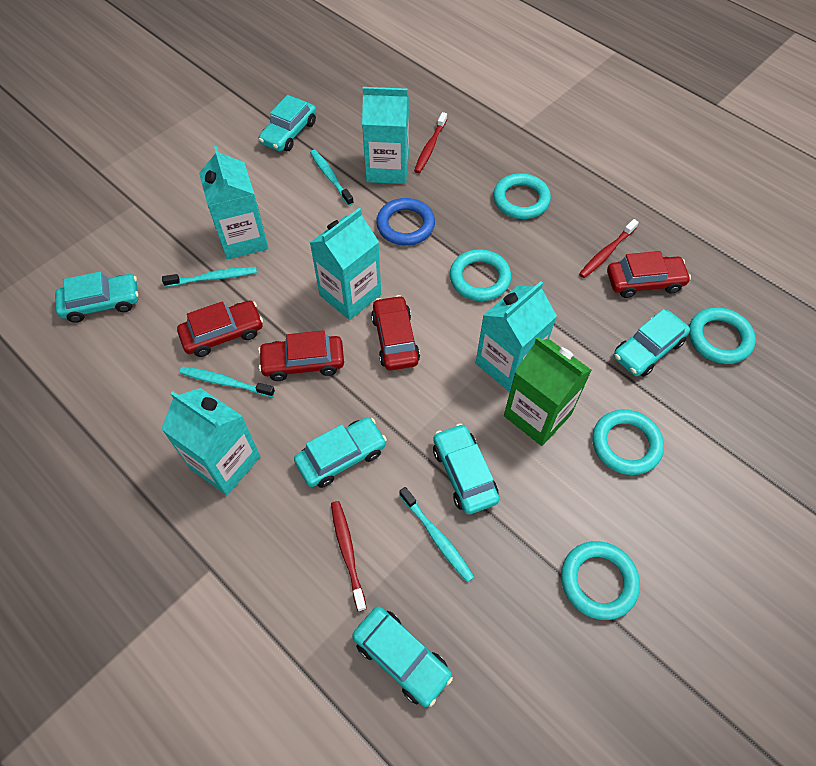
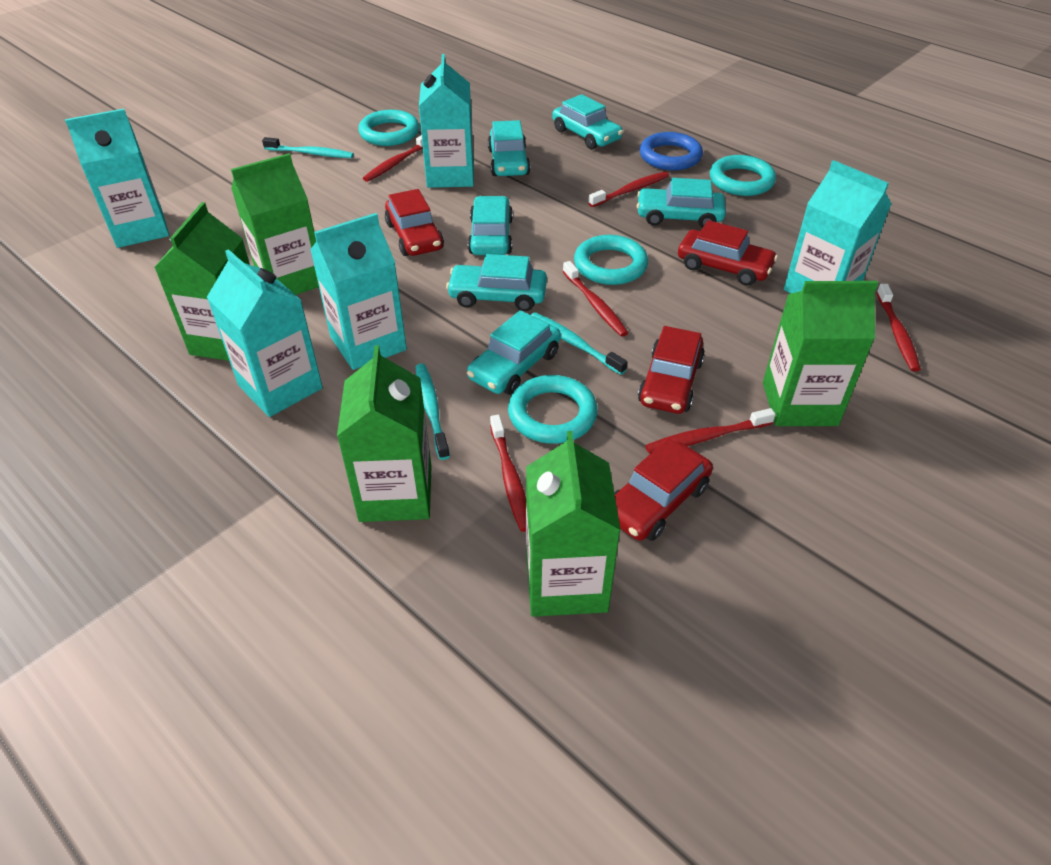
green carton: [504,337,592,446] = 1 -> [154,202,250,361] [231,153,319,295] [337,345,432,522] [526,431,621,617] [763,281,878,426] = 5
red toothbrush: [331,501,367,612] [414,112,447,173] [579,219,639,278] = 3 -> [363,135,423,182] [490,415,526,532] [563,261,629,337] [588,172,669,207] [645,408,776,454] [876,284,921,371] = 6
turquoise ring: [450,249,511,301] [493,173,551,219] [561,541,640,620] [593,409,664,475] [689,307,756,364] = 5 -> [358,110,419,146] [508,375,598,444] [574,235,648,285] [710,155,776,196] = 4
turquoise toothbrush: [162,267,257,287] [180,367,275,397] [310,150,354,206] [399,487,474,582] = 4 -> [262,137,354,158] [416,363,450,460] [531,312,627,375] = 3

